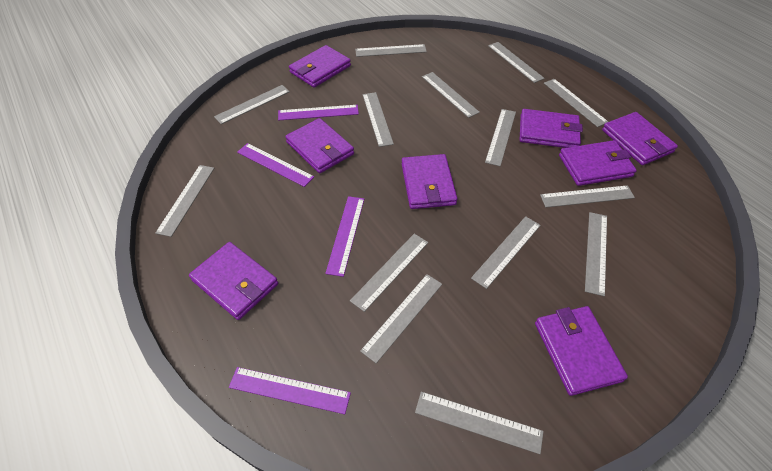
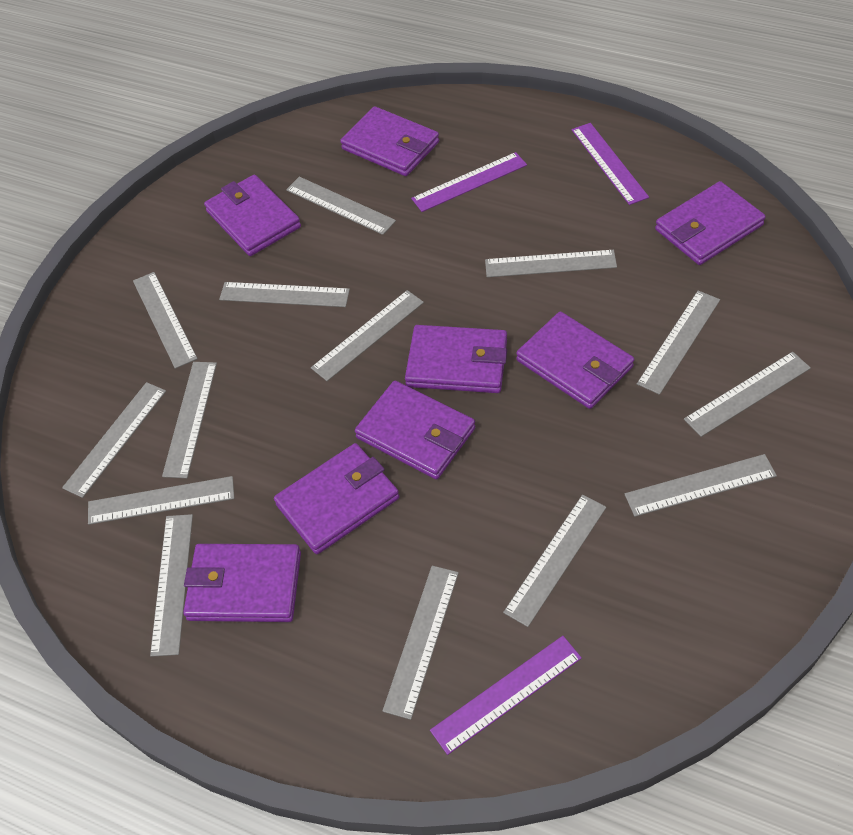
purple ruler: [229,367,351,414] [237,143,314,187] [278,105,359,120] [325,196,364,277] = 4 -> [411,152,527,212] [430,636,582,755] [572,123,649,205] = 3

